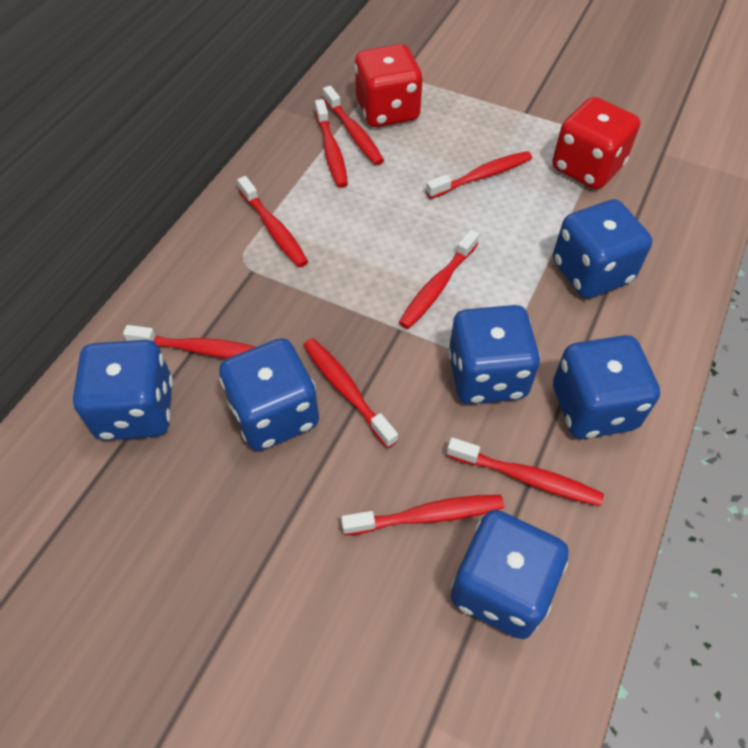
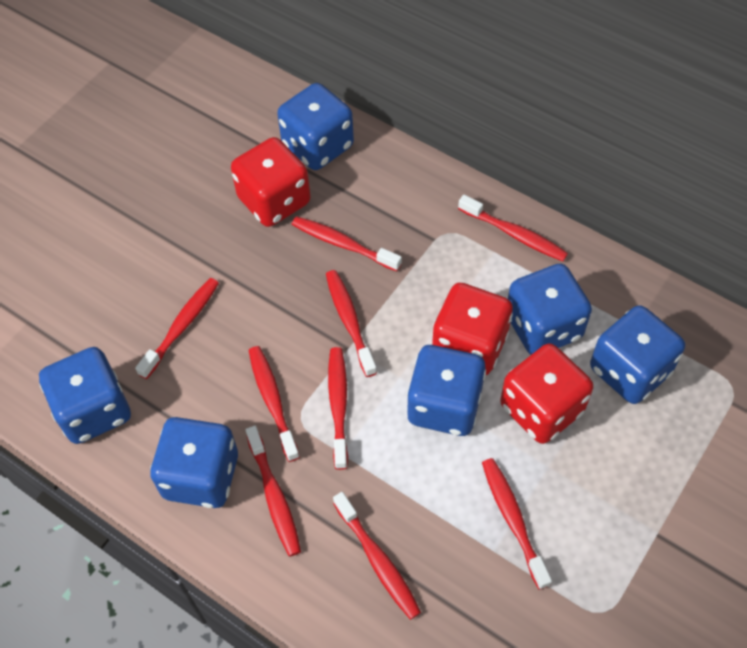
red dice: [354,44,423,127] [552,97,640,189] = 2 -> [231,137,311,227] [432,283,513,375] [500,344,593,444] = 3

